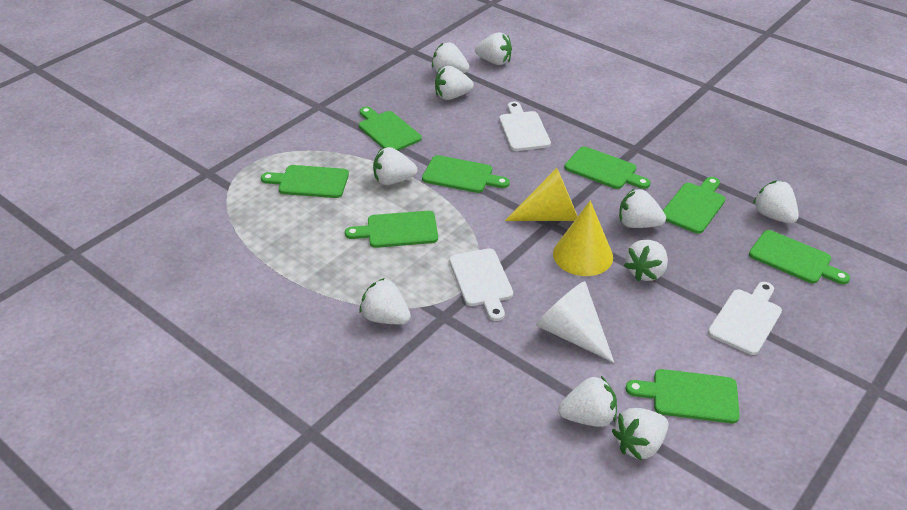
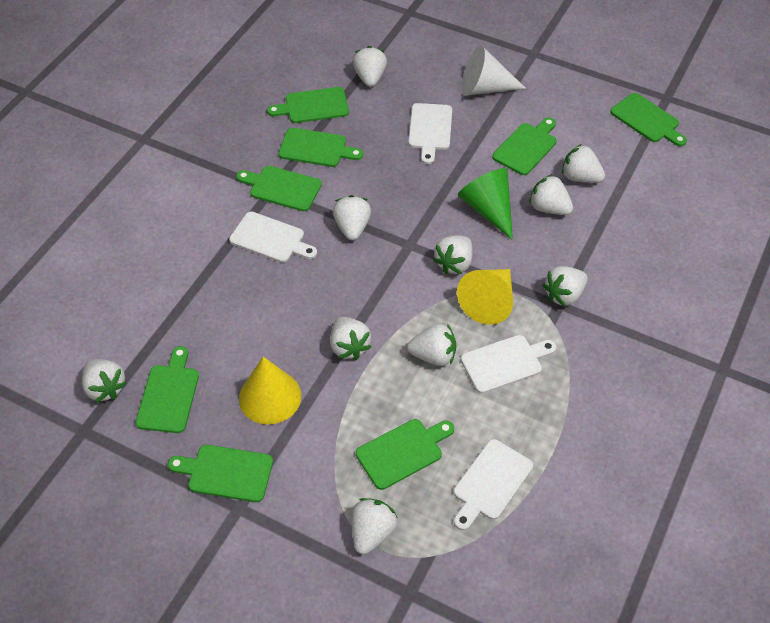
green cone: none = 0 -> [458,168,513,240] = 1
white cutting board: [449,248,513,321] [499,102,551,151] [708,282,782,355] = 3 -> [229,211,317,263] [408,103,452,164] [454,439,533,530] [461,335,556,394] = 4

